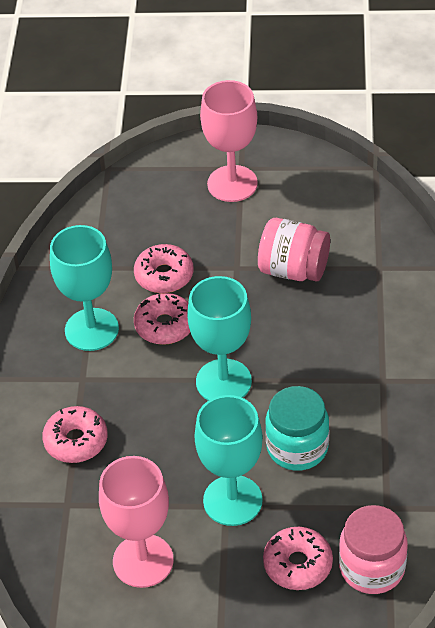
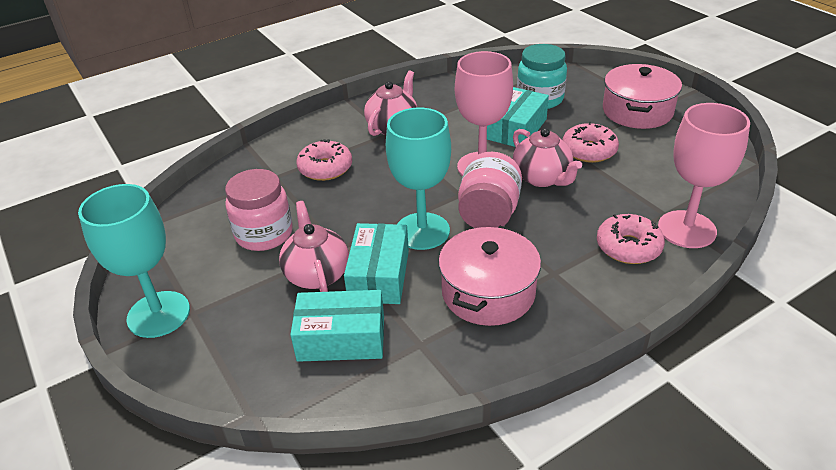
pink donut: [42,406,108,463] [134,244,194,293] [134,293,190,345] [263,527,333,590] = 4 -> [296,139,352,181] [563,122,619,163] [597,214,665,264] = 3
pink pot: none = 0 -> [438,226,541,326] [603,64,682,129] = 2
pink teapot: none = 0 -> [279,201,349,292] [364,70,417,136] [513,128,582,187] = 3
turquoise box: none = 0 -> [290,290,384,362] [344,223,409,304] [487,87,549,147] = 3
turquoise goblet: [50,225,119,351] [187,276,252,401] [194,395,263,526] = 3 -> [78,184,190,338] [386,107,451,250] = 2

